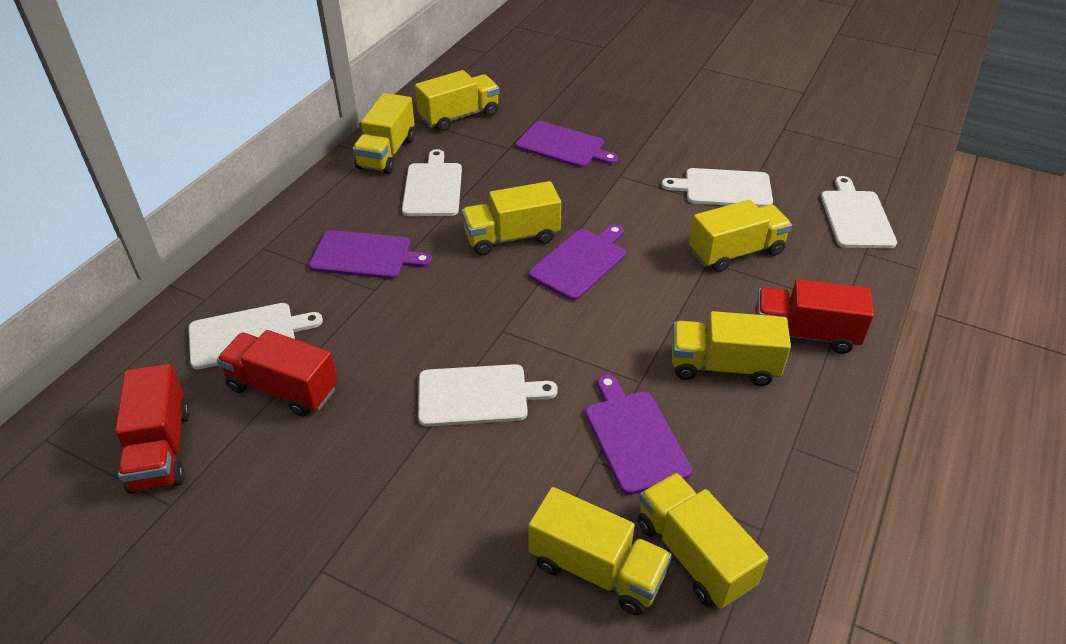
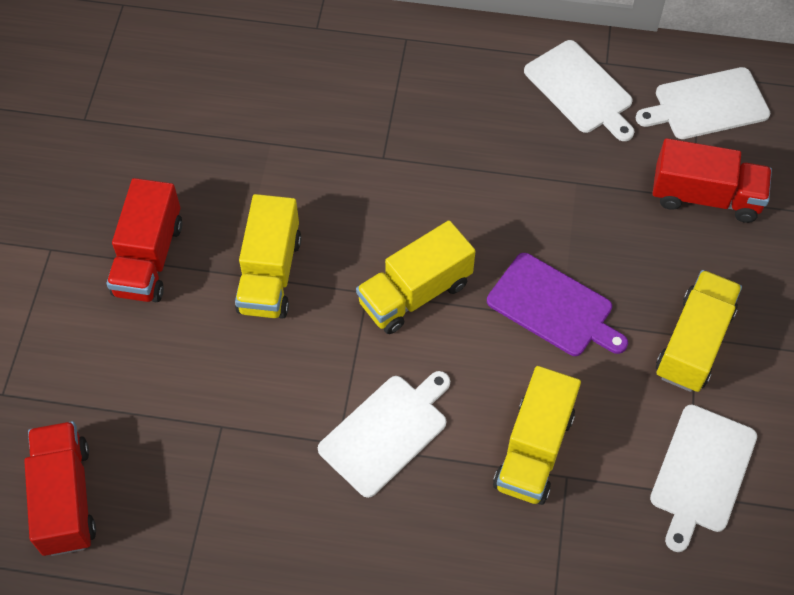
purple cutting board: [309,230,432,279] [516,121,618,168] [529,224,626,300] [585,375,692,495] = 4 -> [487,253,628,356] = 1
white cutting board: [189,303,323,370] [402,149,462,216] [418,364,558,427] [661,168,773,207] [821,176,897,248] = 5 -> [318,371,450,498] [524,40,634,141] [636,67,770,139] [650,405,757,552] = 4
yellow truck: [353,93,415,174] [415,70,499,131] [462,181,561,256] [528,487,672,615] [637,473,768,609] [672,311,791,386] [689,200,792,272] = 7 -> [235,194,301,319] [356,220,475,334] [493,366,581,505] [656,270,742,392] = 4

